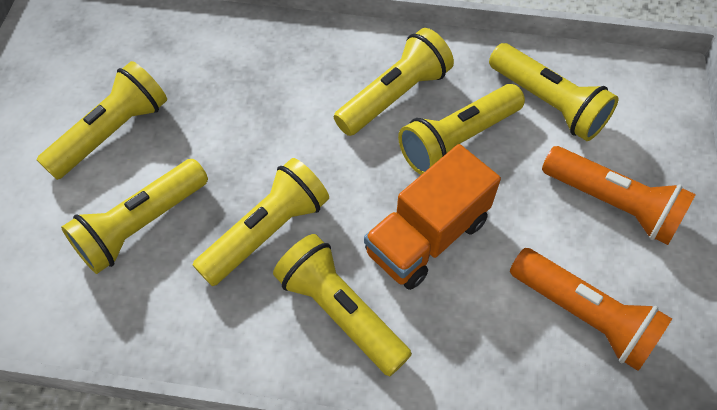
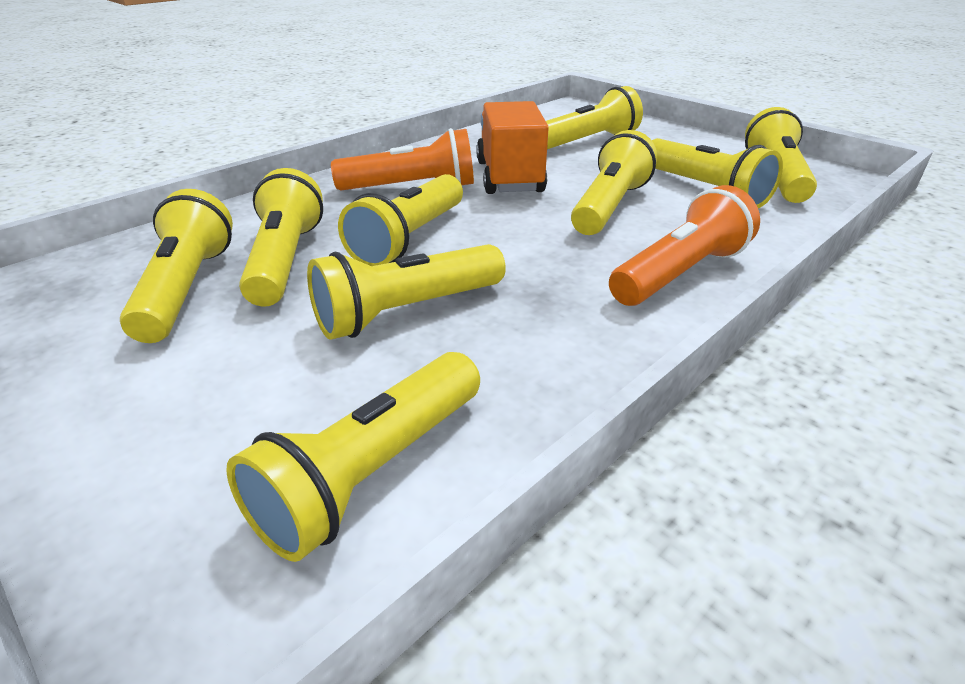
yellow flashlight: [37,61,167,180] [61,159,208,274] [193,158,329,286] [273,234,412,376] [334,28,454,136] [398,84,525,175] [489,43,618,141] = 7 -> [120,189,233,343] [226,352,480,562] [239,168,323,307] [307,244,506,340] [338,174,463,266] [546,86,643,149] [571,130,657,235] [652,138,783,208] [745,107,817,203] = 9

